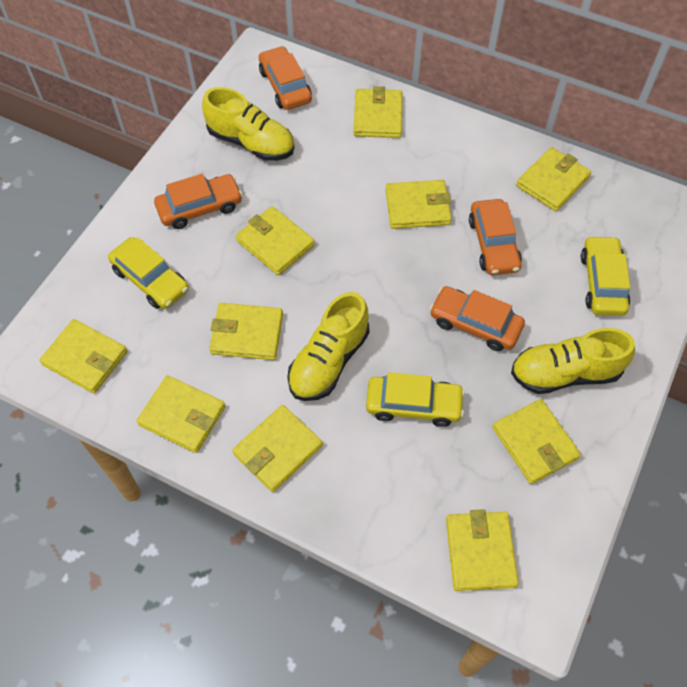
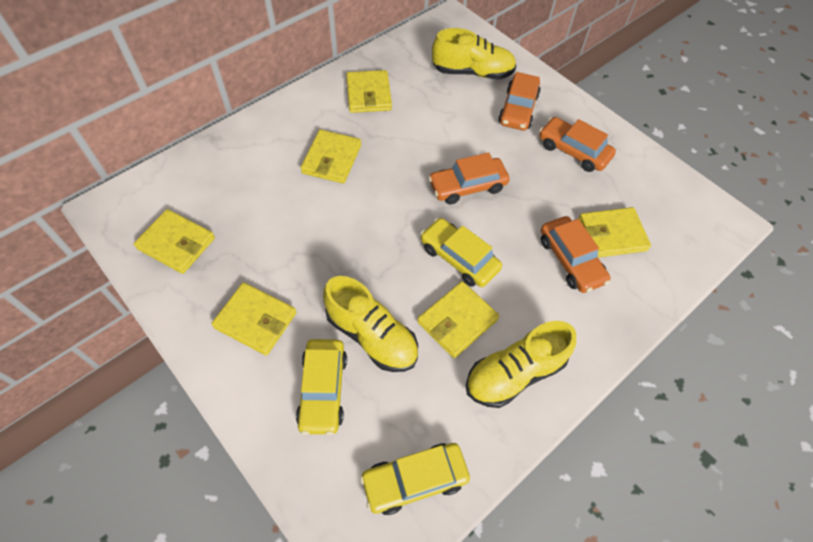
yellow wallet: [39,319,127,393] [137,375,225,453] [209,303,283,360] [232,405,323,492] [236,206,315,275] [354,86,403,138] [386,180,452,229] [446,509,518,591] [493,399,581,484] [516,147,591,211] = 10 -> [134,209,215,274] [211,282,297,356] [301,130,361,184] [346,70,392,113] [417,281,499,358] [578,207,651,257] = 6

